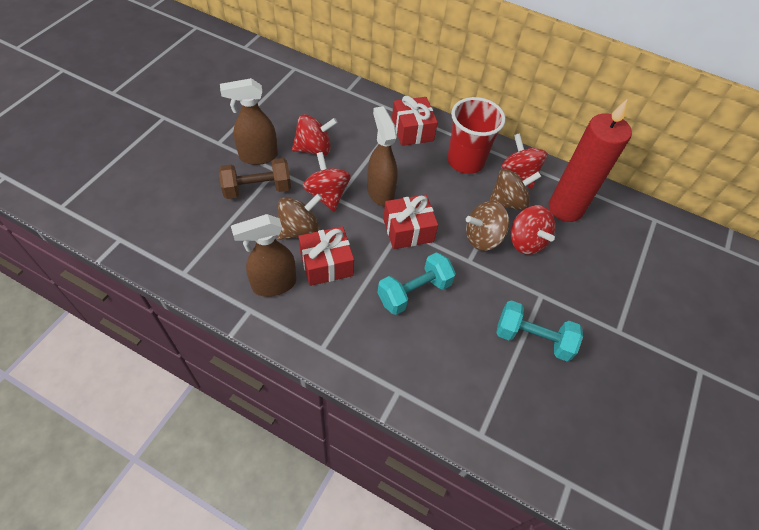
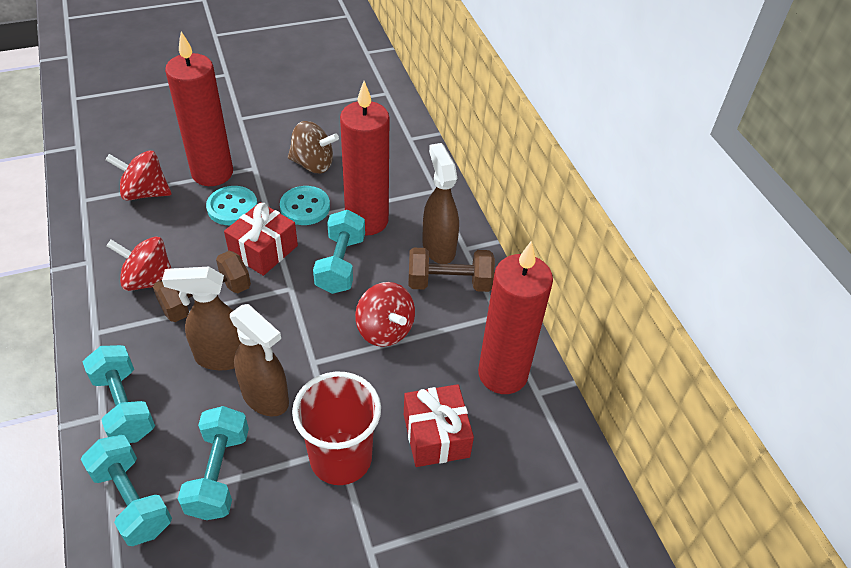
brown dumbbell: [219,158,291,199] = 1 -> [153,251,251,322] [408,247,495,292] = 2
brown spinning top: [277,193,322,240] [466,201,510,251] [489,169,541,211] = 3 -> [288,121,339,173] = 1
red candle: [549,99,632,222] = 1 -> [165,31,233,186] [340,81,389,236] [478,241,553,394] = 3
red gift: [299,226,354,286] [383,194,438,249] [392,96,438,146] = 3 -> [224,202,298,276] [404,384,474,467] = 2
red spinning top: [292,114,338,156] [303,152,351,212] [501,133,548,189] [511,205,555,255] = 4 -> [106,150,172,201] [106,236,172,291] [355,282,415,347] = 3
turquoise button: none = 0 -> [206,186,257,225] [280,186,330,225] = 2
turquoise dumbbell: [377,252,456,315] [496,300,583,361] = 2 -> [81,435,172,546] [83,345,155,443] [178,406,249,520] [313,210,365,294] = 4

